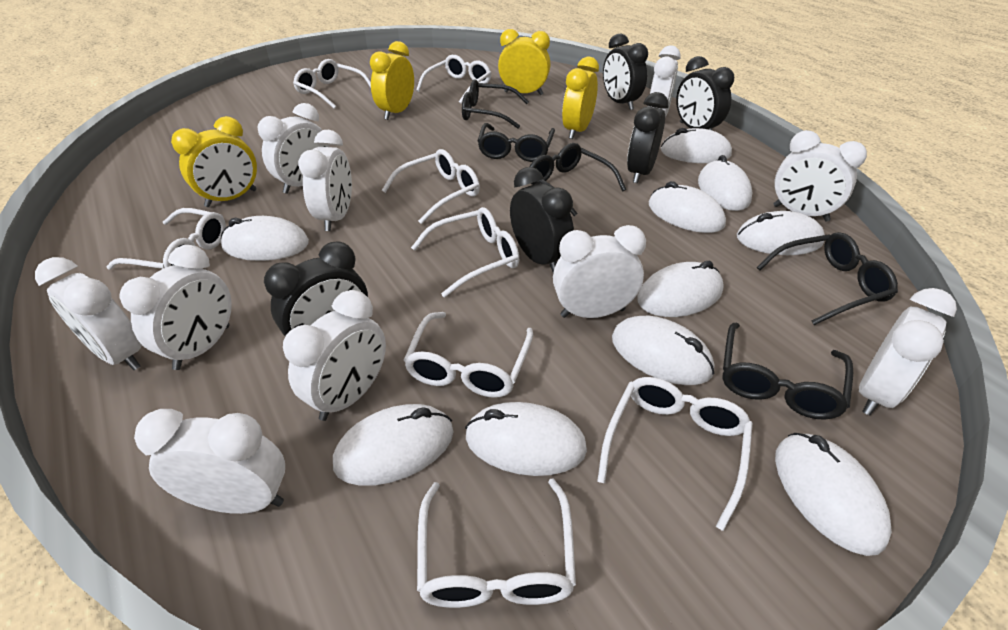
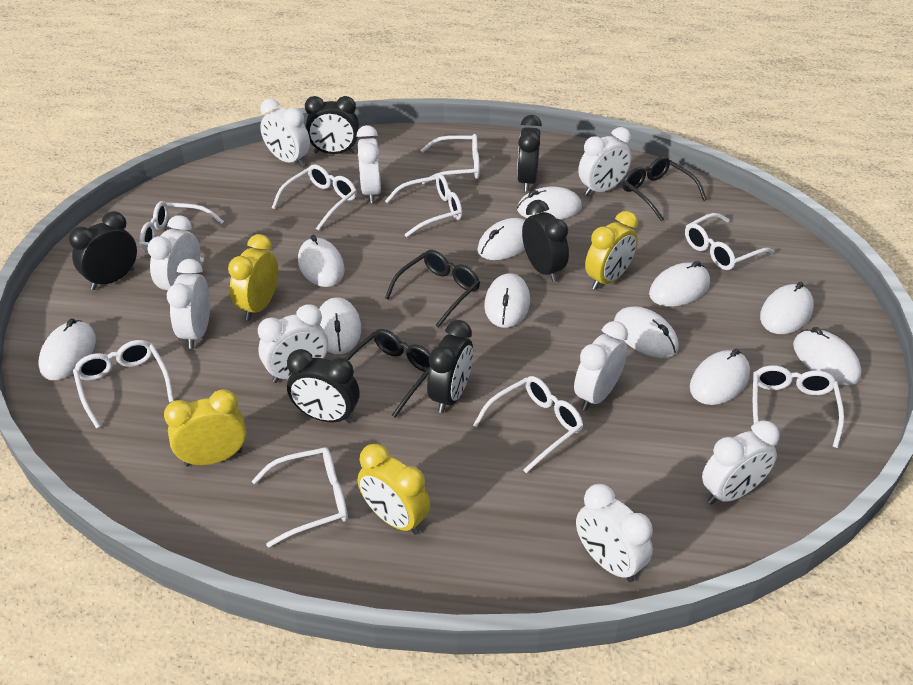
black clock: [264,241,368,336] [510,167,574,273] [603,33,648,110] [627,92,669,183] [676,56,734,131] = 5 -> [69,211,137,290] [287,349,360,424] [305,96,359,154] [427,320,473,413] [517,115,542,192] [522,200,569,282] = 6
black glasses: [462,79,529,129] [478,123,555,162] [529,143,626,216] [722,323,853,420] [756,232,898,325] = 5 -> [345,329,431,418] [385,250,480,328] [623,156,707,221] = 3
white clock: [35,257,142,370] [120,245,232,370] [134,409,285,514] [257,103,330,194] [283,290,386,421] [298,130,352,231] [553,225,646,318] [648,45,681,117] [773,130,867,222] [859,288,957,415] = 10 -> [147,215,200,291] [167,259,210,349] [258,304,328,383] [260,99,310,167] [356,125,381,203] [574,321,628,411] [576,484,653,582] [578,127,631,196] [702,420,779,505] = 9
white glasses: [106,208,226,270] [293,59,371,109] [382,149,480,224] [404,312,533,398] [411,207,519,298] [416,55,491,104] [417,478,576,608] [597,377,753,531] = 8 -> [73,340,174,429] [140,201,224,262] [252,447,348,548] [272,164,357,231] [385,174,462,237] [421,134,480,185] [473,376,583,473] [685,213,775,270] [753,365,844,448] = 9
white mouse: [221,216,309,261] [333,404,454,486] [465,402,587,476] [612,316,715,385] [637,261,724,317] [649,181,726,233] [661,128,732,163] [698,155,752,211] [737,211,825,255] [775,433,892,556] = 10 -> [38,319,96,380] [298,235,345,287] [319,297,361,354] [477,218,525,260] [484,273,530,328] [517,186,582,219] [614,306,679,358] [649,261,710,307] [690,349,750,405] [760,282,814,334] [793,327,862,385] = 11

